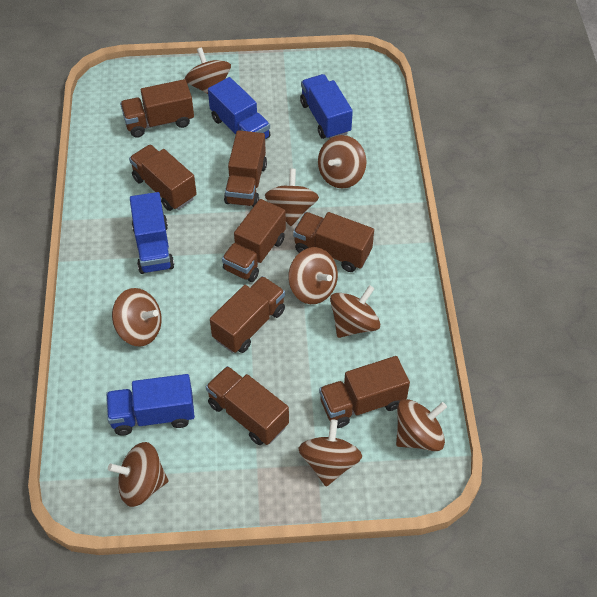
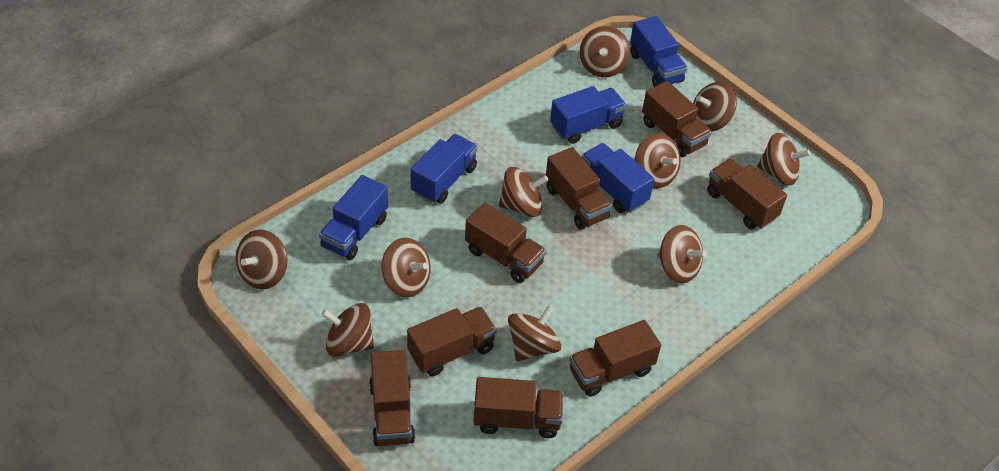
blue truck: [106,374,195,436] [130,192,174,274] [208,77,271,139] [300,74,353,139] = 4 -> [319,175,388,260] [411,134,478,204] [550,86,626,144] [582,143,654,213] [630,16,687,87] = 5
brown spinning top: [108,442,168,507] [112,288,161,347] [185,47,231,94] [265,169,319,226] [288,247,338,304] [299,420,362,486] [318,135,367,189] [330,285,380,338] [396,399,447,451] = 9 -> [236,229,288,289] [321,303,374,357] [381,238,431,297] [499,167,548,217] [508,305,561,361] [580,26,630,78] [635,133,681,188] [658,225,707,283] [693,82,737,132] [757,133,811,186] = 10

